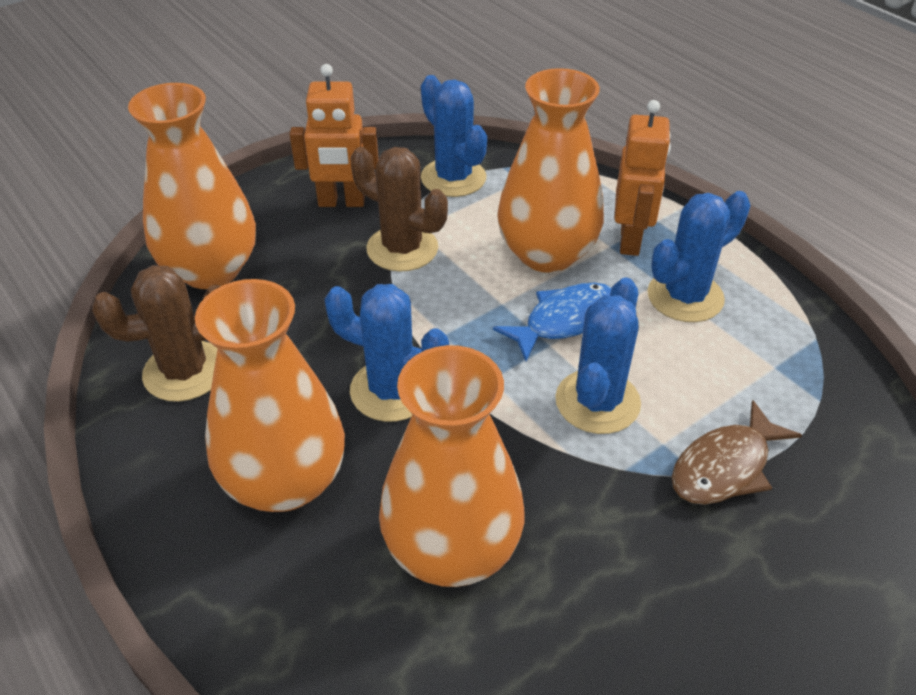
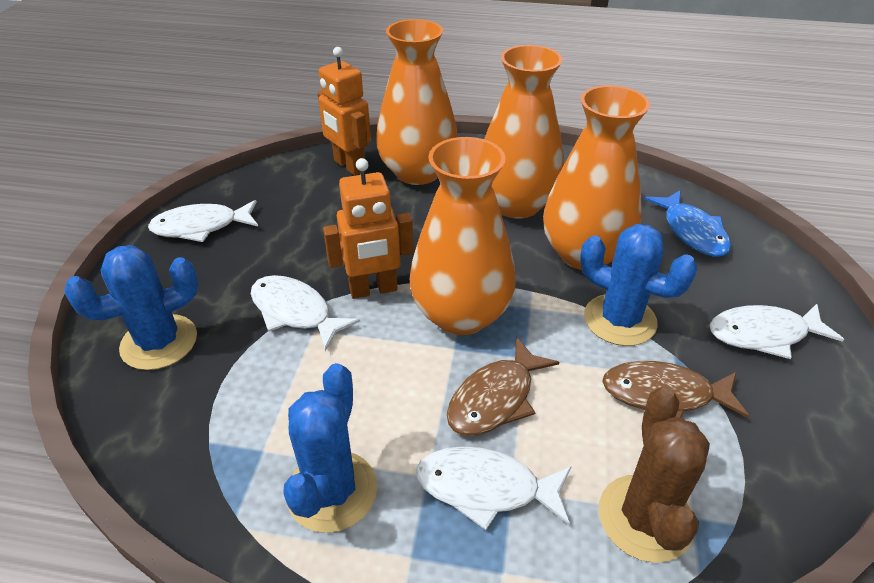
blue cactus: [325,284,449,422] [421,75,487,197] [555,277,641,434] [647,191,751,322] = 4 -> [64,245,198,370] [283,363,378,533] [580,224,698,346] = 3
brown cactus: [92,265,220,402] [351,147,448,272] = 2 -> [599,387,710,563] = 1
brown fish: [671,400,802,505] = 1 -> [447,337,559,436] [602,361,749,418] = 2
white fish: none = 0 -> [148,200,258,242] [251,275,360,351] [416,446,572,530] [710,304,844,359] = 4

